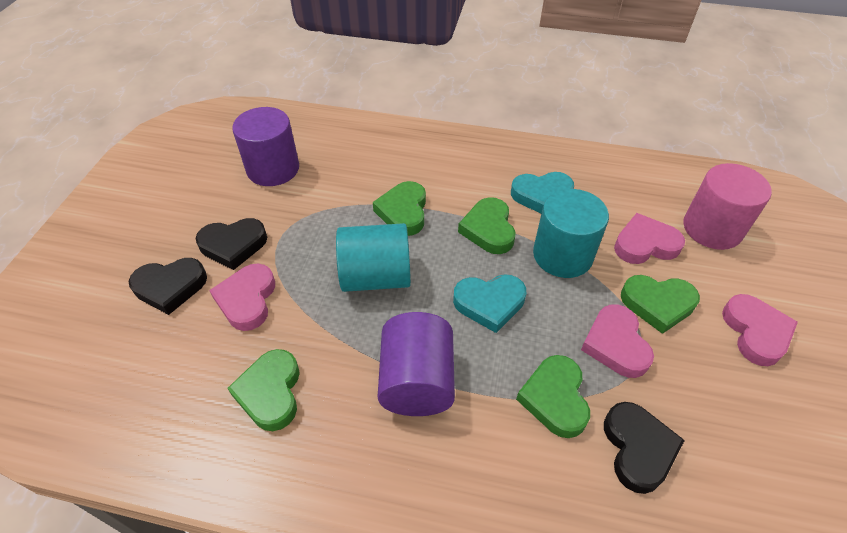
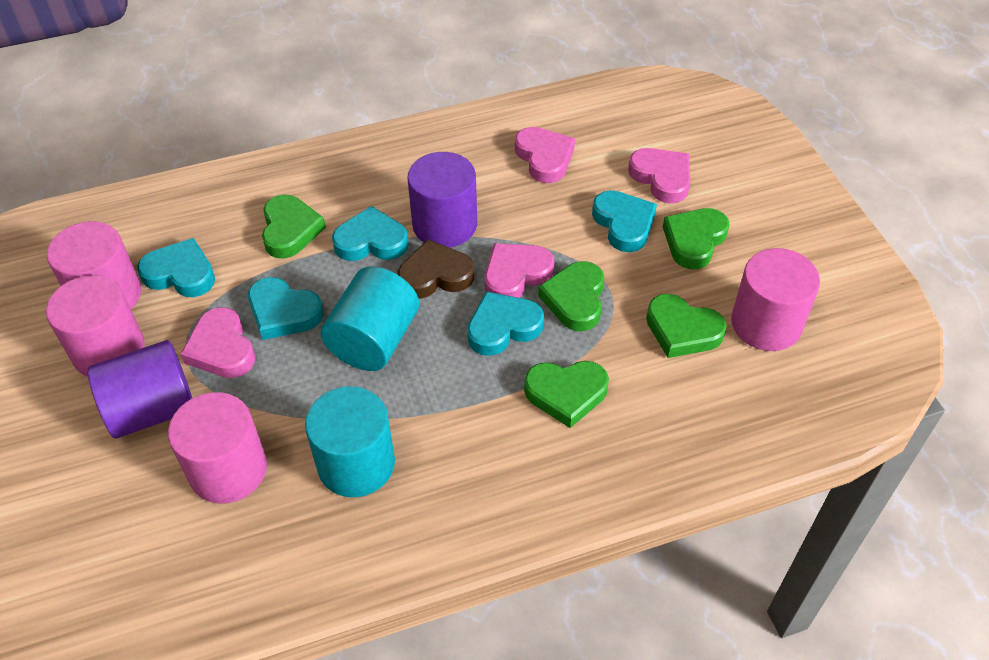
black heart: [129,258,207,315] [195,218,267,270] [604,402,685,494] = 3 -> none = 0
brown heart: none = 0 -> [397,239,474,299] = 1
pink cylinder: [683,163,772,250] = 1 -> [46,275,145,377] [47,221,141,309] [168,392,267,503] [731,248,820,351] = 4
turquoise heart: [453,274,526,333] [511,172,574,213] = 2 -> [137,238,215,297] [248,277,323,340] [332,206,409,261] [467,291,544,356] [592,190,657,252] = 5

